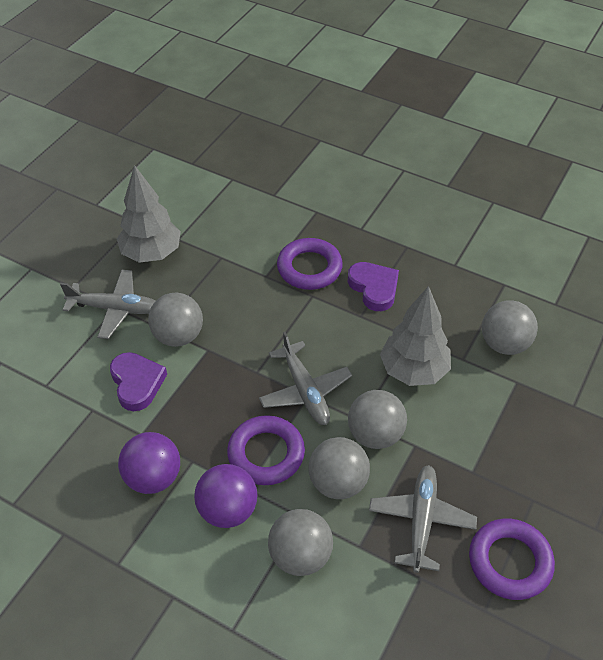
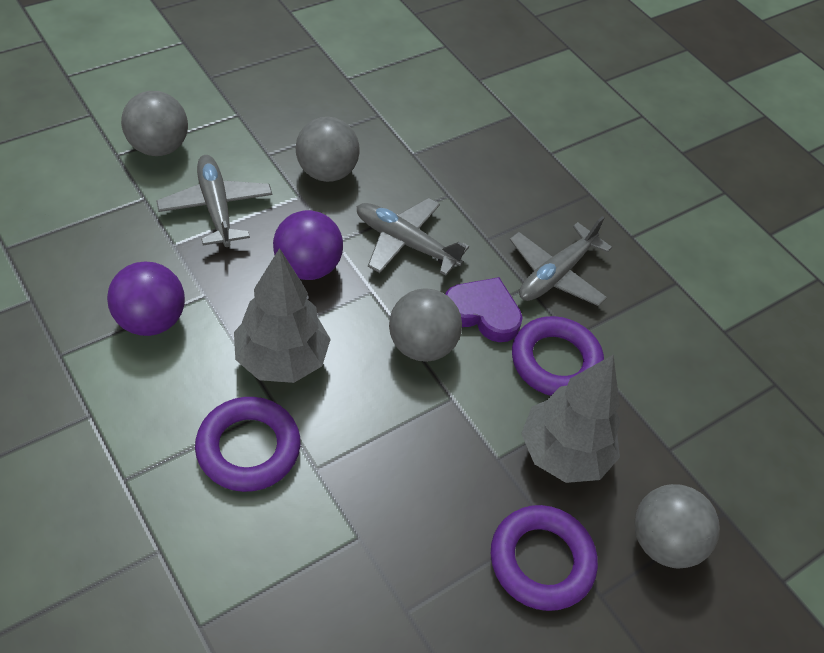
grey ball: [148,293,203,347] [268,509,333,576] [309,437,370,499] [348,390,407,449] [482,300,538,355] = 5 -> [121,91,188,156] [296,117,360,182] [389,288,462,362] [634,484,720,568] = 4
purple heart: [110,352,167,411] [348,262,399,311] = 2 -> [445,277,523,342] = 1

